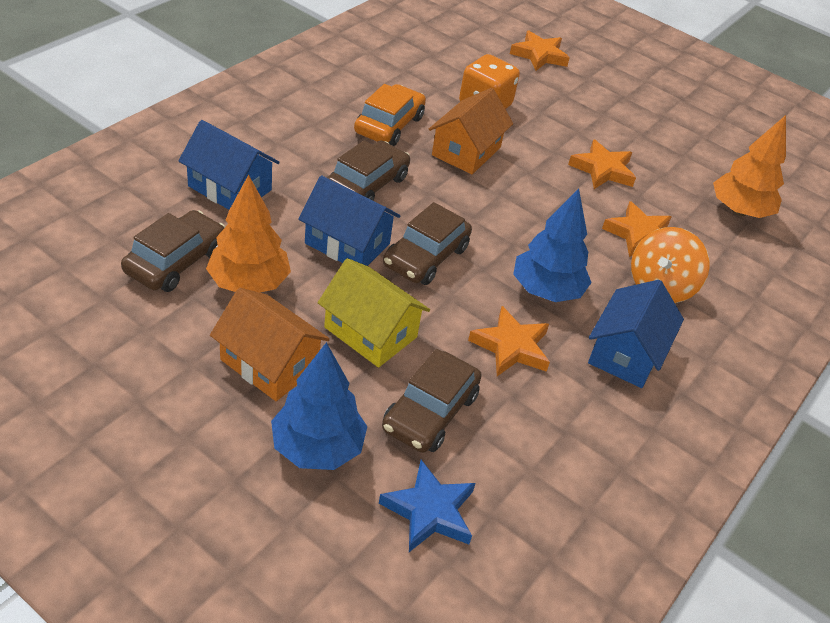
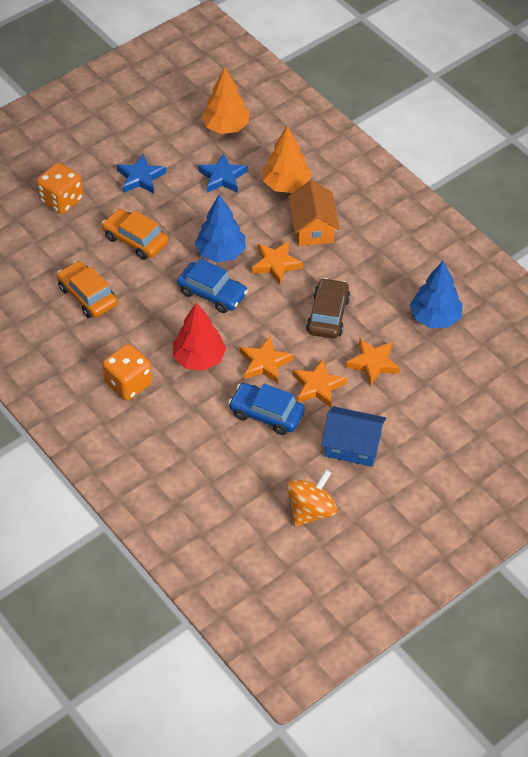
blue car: none = 0 -> [177,259,248,313] [228,383,305,435] = 2
blue house: [179,120,280,210] [298,176,400,266] [588,280,684,388] = 3 -> [321,406,386,467] = 1
blue star: [379,460,476,552] = 1 -> [117,154,166,194] [198,153,248,193] = 2
brown car: [121,210,225,292] [327,140,410,200] [382,349,482,453] [383,202,472,285] = 4 -> [306,278,350,339] = 1
orange car: [354,84,426,146] = 1 -> [57,261,118,318] [102,209,169,260] = 2
orange dice: [459,54,520,109] = 1 -> [37,163,83,214] [102,344,152,400] = 2
orange house: [210,288,330,401] [429,88,513,174] = 2 -> [288,180,340,246] = 1
red tree: none = 0 -> [173,302,226,371] = 1
yellow house: [318,258,430,368] = 1 -> none = 0

